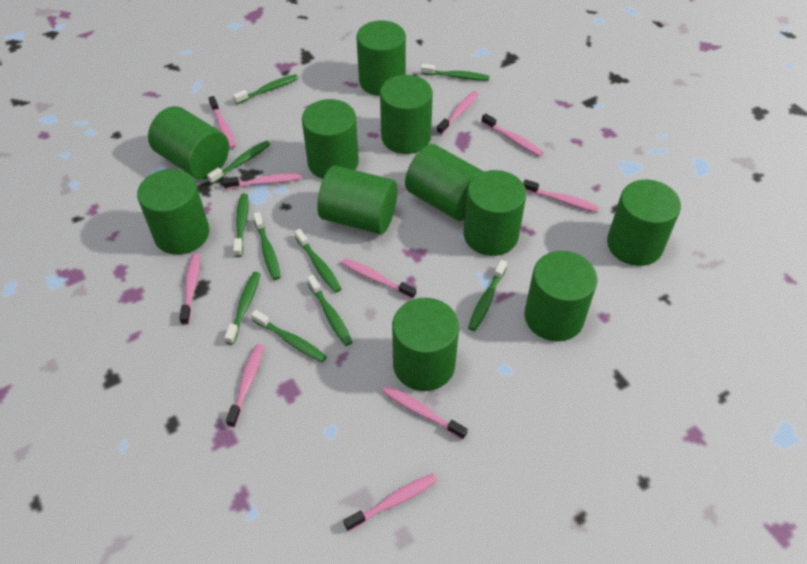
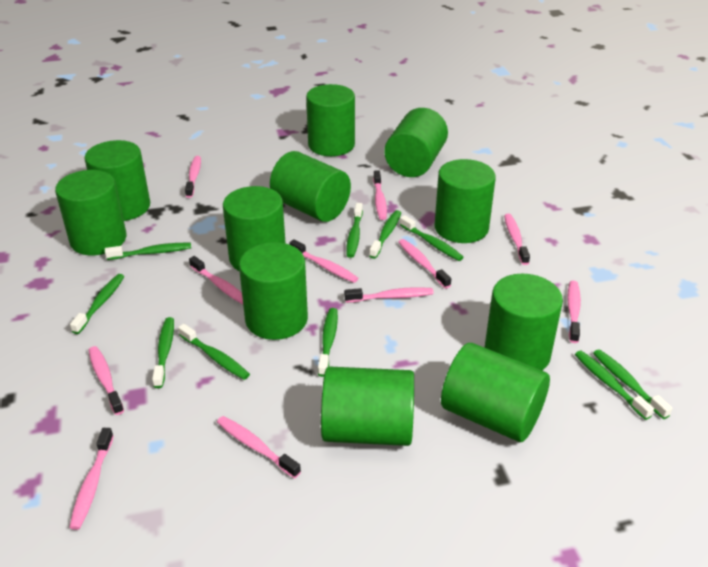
pink toothbrush: [179,253,200,325] [208,96,236,149] [223,173,302,189] [226,344,264,427] [341,258,416,299] [343,473,437,532] [382,386,468,440] [437,91,479,135] [481,113,544,156] [523,179,599,212] = 10 -> [69,428,114,530] [89,346,124,415] [185,156,201,198] [189,256,243,304] [217,416,301,478] [289,239,358,283] [344,287,434,303] [373,170,387,220] [398,239,451,289] [504,214,530,265] [567,281,581,343] = 11

